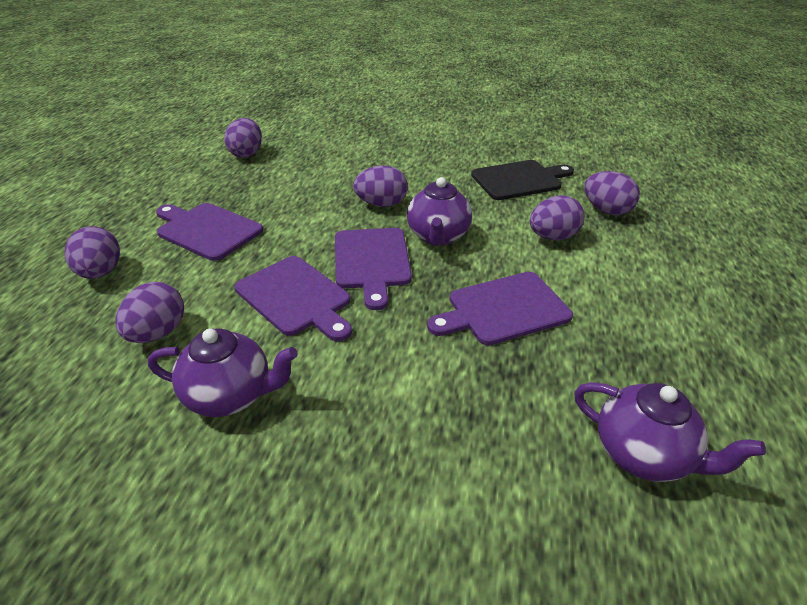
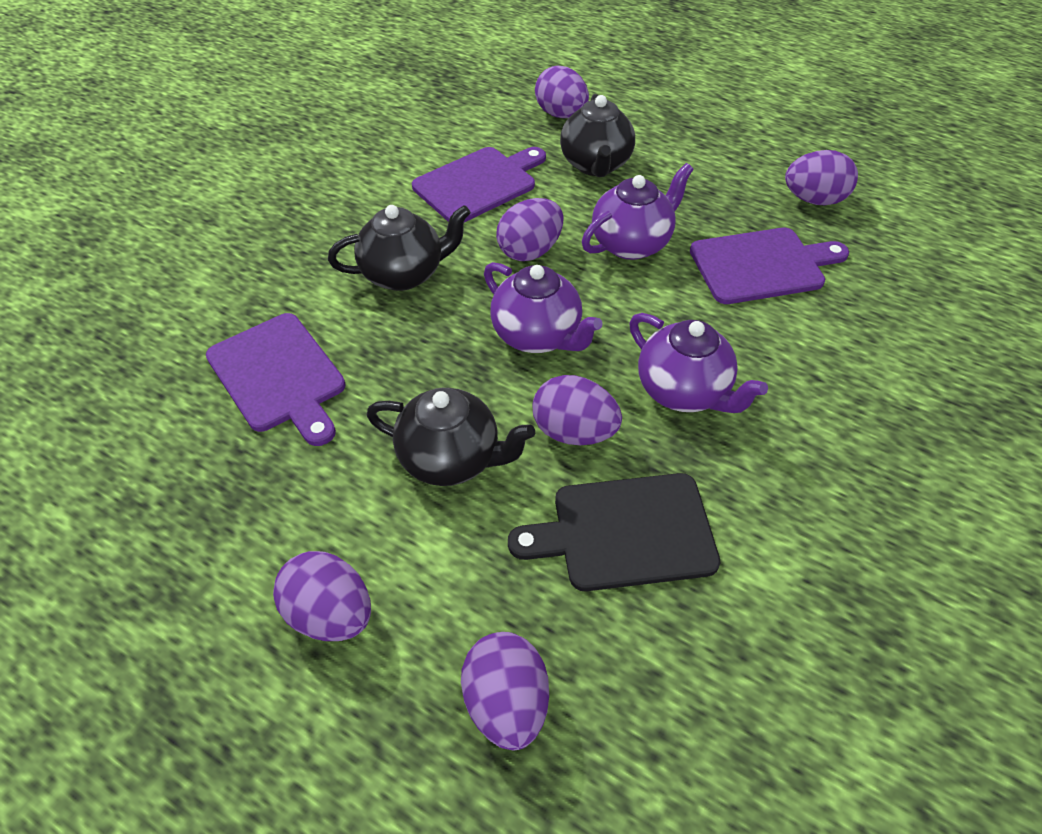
black teapot: none = 0 -> [328,205,471,291] [367,388,535,486] [560,94,635,177] = 3
purple cutting board: [156,203,263,261] [235,256,352,341] [335,228,412,310] [427,272,573,345] = 4 -> [206,313,345,446] [412,147,546,222] [690,228,849,304] = 3

